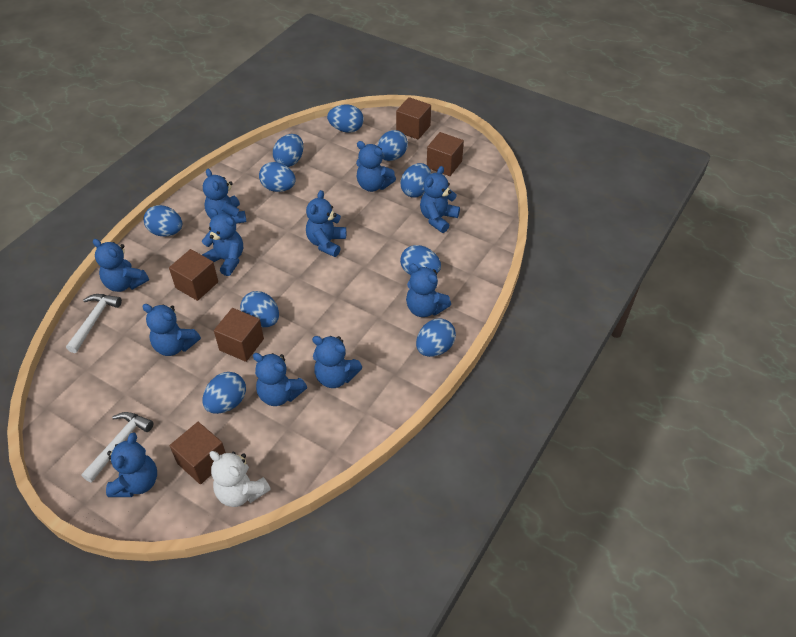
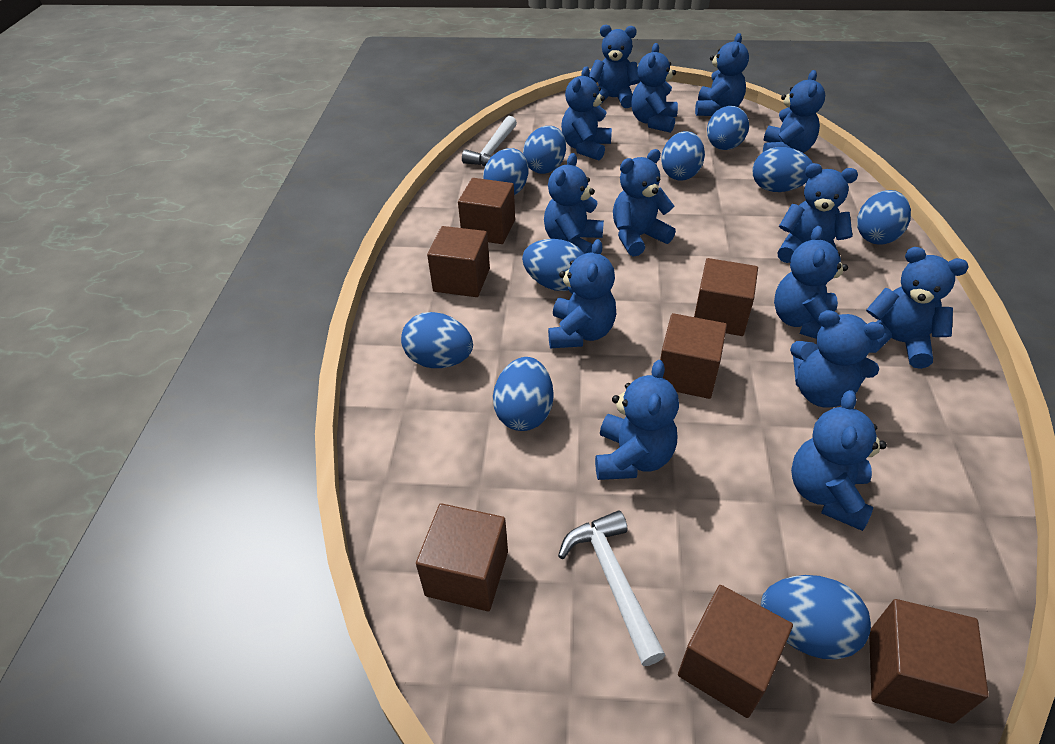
blue teddy bear: [93,239,149,292] [106,432,157,497] [142,304,201,356] [202,208,243,276] [203,169,246,224] [253,353,307,406] [306,190,346,257] [312,336,362,388] [356,141,396,192] [406,264,451,317] [420,166,460,233] = 11 -> [544,153,604,254] [548,239,616,348] [561,66,612,160] [589,25,640,108] [595,360,679,480] [613,149,676,257] [631,43,678,133] [695,33,749,116] [763,70,825,153] [774,226,848,339] [777,163,858,263] [790,310,885,407] [791,390,887,531] [866,247,969,369] = 14
brown cube: [169,249,218,301] [170,422,226,484] [214,308,264,362] [396,97,431,140] [427,132,464,176] = 5 -> [416,503,508,611] [427,226,490,297] [458,178,515,244] [660,313,727,399] [678,585,793,718] [694,258,758,336] [869,599,989,724] = 7
white teddy bear: [210,451,271,507] = 1 -> none = 0

